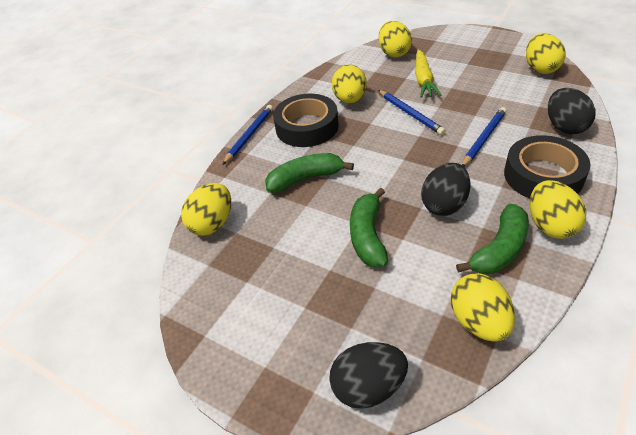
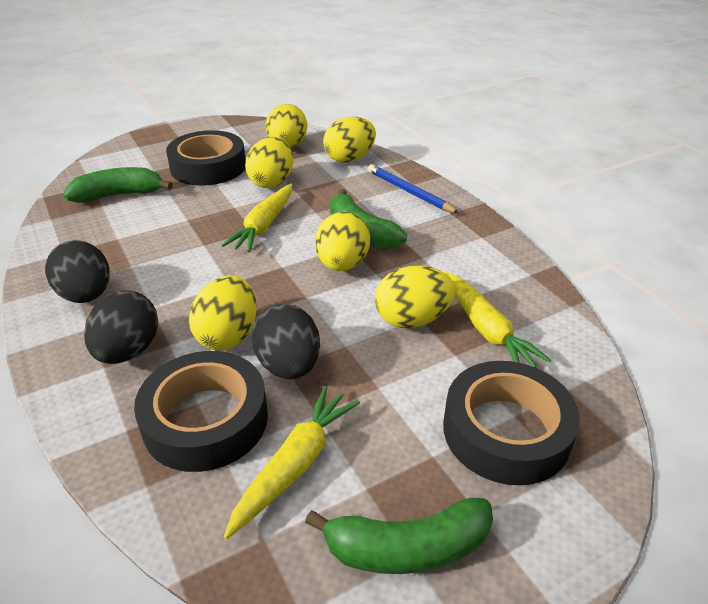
black tape: [273,94,339,147] [504,135,591,198] = 2 -> [134,351,268,472] [166,130,246,186] [443,361,580,485] = 3
blue pencil: [223,105,273,165] [378,90,446,135] [462,107,506,167] = 3 -> [368,164,459,213] = 1
yellow carrot: [415,50,442,98] = 1 -> [221,184,292,252] [224,386,360,540] [444,272,551,368] = 3

